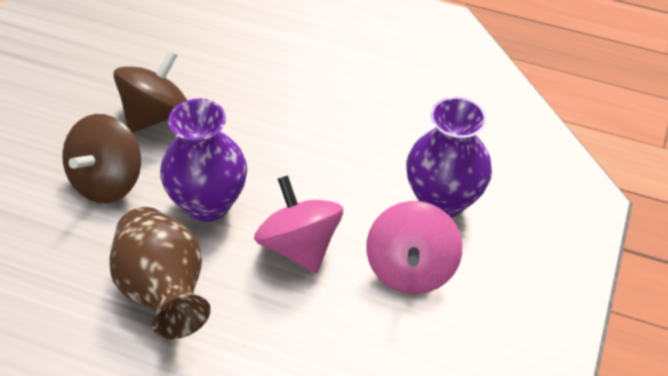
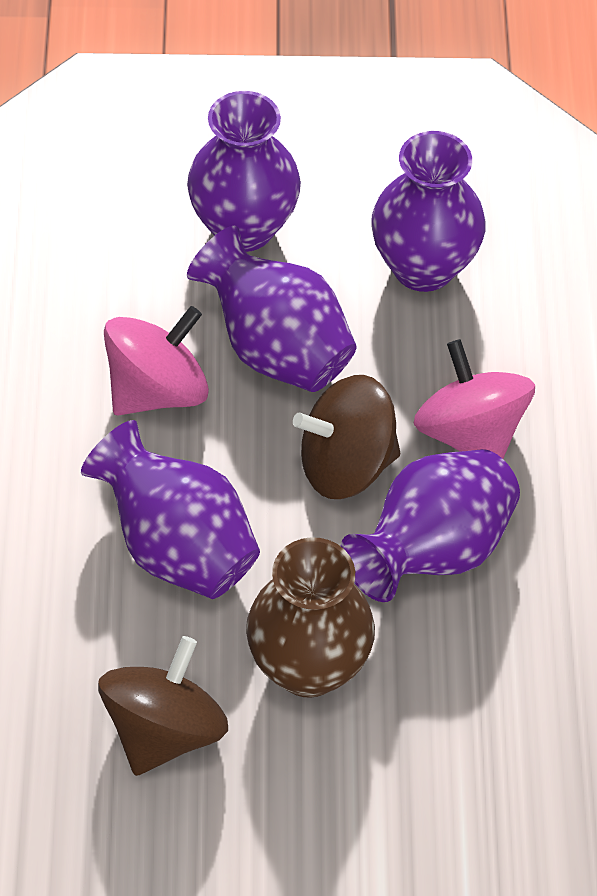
purple vase: [160,98,247,222] [406,97,492,218] = 2 -> [81,420,260,599] [187,91,301,252] [187,226,357,392] [341,449,520,602] [371,131,485,292] = 5

